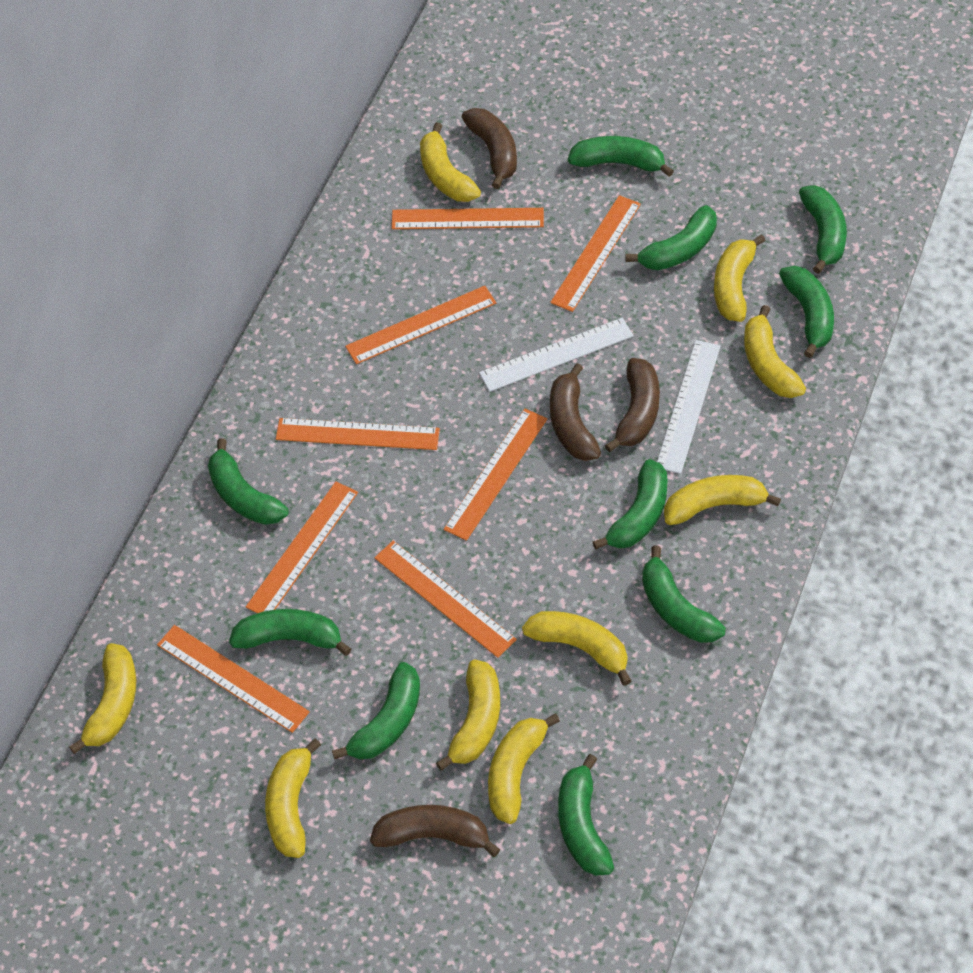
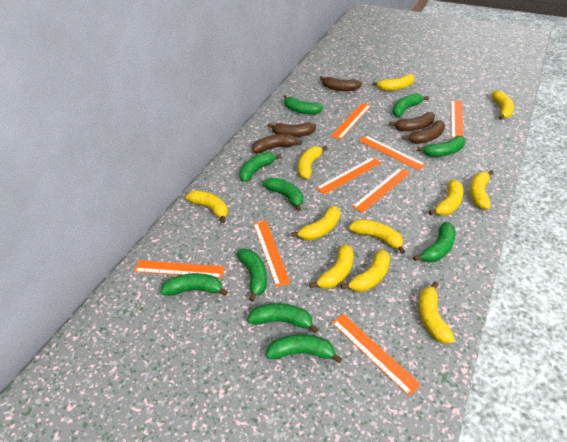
brown banana: [370,805,500,857] [462,108,517,189] [550,363,601,461] [605,358,660,452] = 4 -> [252,134,302,153] [268,122,316,137] [320,76,362,91] [389,112,435,131] [402,120,445,144] = 5
white ruler: [479,318,634,392] [657,340,721,474] = 2 -> none = 0
yellow banana: [69,643,136,754] [265,738,321,858] [420,122,481,202] [436,660,500,771] [488,714,560,824] [522,611,631,686] [664,475,781,525] [714,234,766,322] [744,305,806,398] = 9 -> [186,190,228,223] [291,206,340,240] [298,146,328,179] [309,244,354,289] [341,249,390,292] [349,219,406,254] [372,74,415,91] [419,281,455,343] [429,179,464,215] [470,170,494,209] [491,90,514,120] = 11

